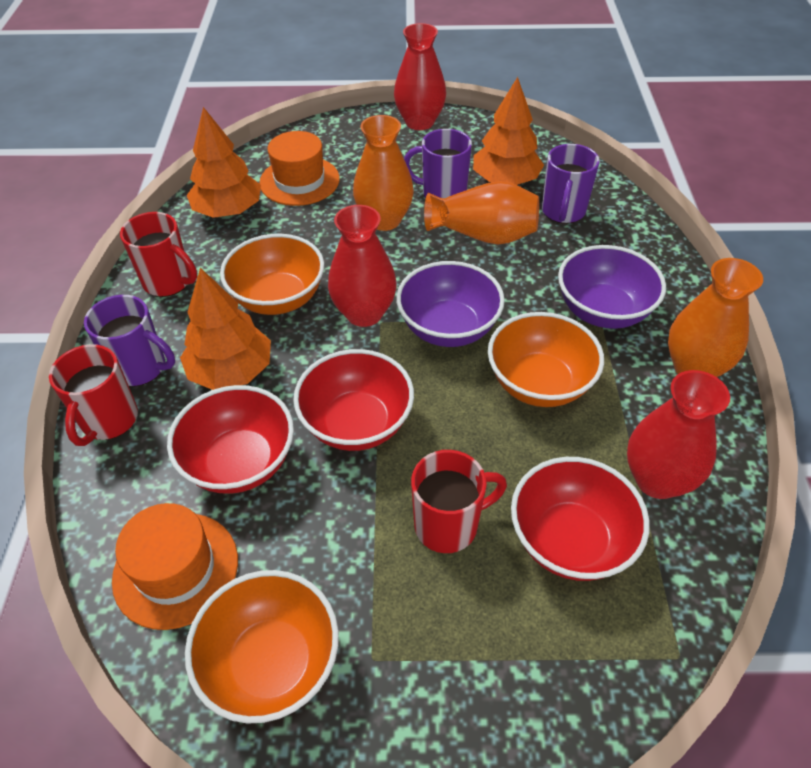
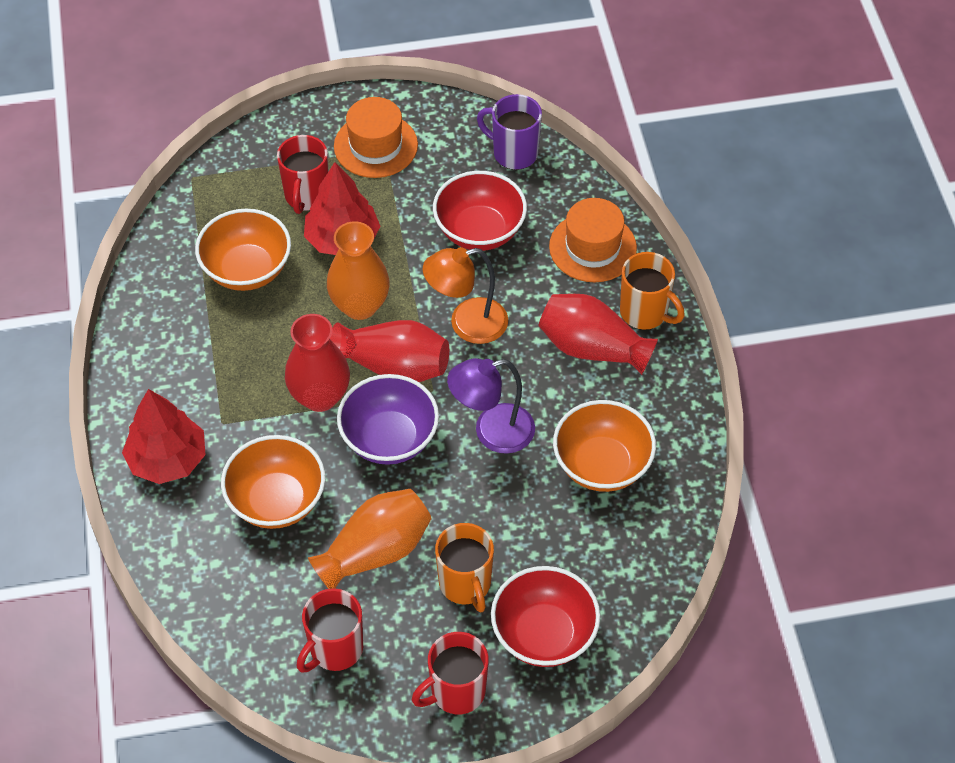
orange lamp: none = 0 -> [423,247,508,344] = 1
orange mug: none = 0 -> [435,523,494,612] [620,252,685,330] = 2
orange tree: [180,268,271,390] [187,107,261,218] [473,77,544,185] = 3 -> none = 0
orange vase: [353,115,414,231] [424,181,539,244] [668,258,763,377] = 3 -> [308,489,432,589] [327,221,390,320] = 2
purple bowl: [396,261,505,347] [558,245,666,329] = 2 -> [337,374,439,465] = 1
purple lamp: none = 0 -> [447,358,535,454] = 1
purple mug: [84,295,175,386] [404,129,472,198] [542,144,600,224] = 3 -> [477,94,542,170] = 1
red bowl: [167,385,294,494] [293,349,414,451] [511,457,650,581] = 3 -> [433,171,527,251] [491,566,600,667] = 2
red tree: none = 0 -> [122,389,206,484] [304,162,380,255] = 2

